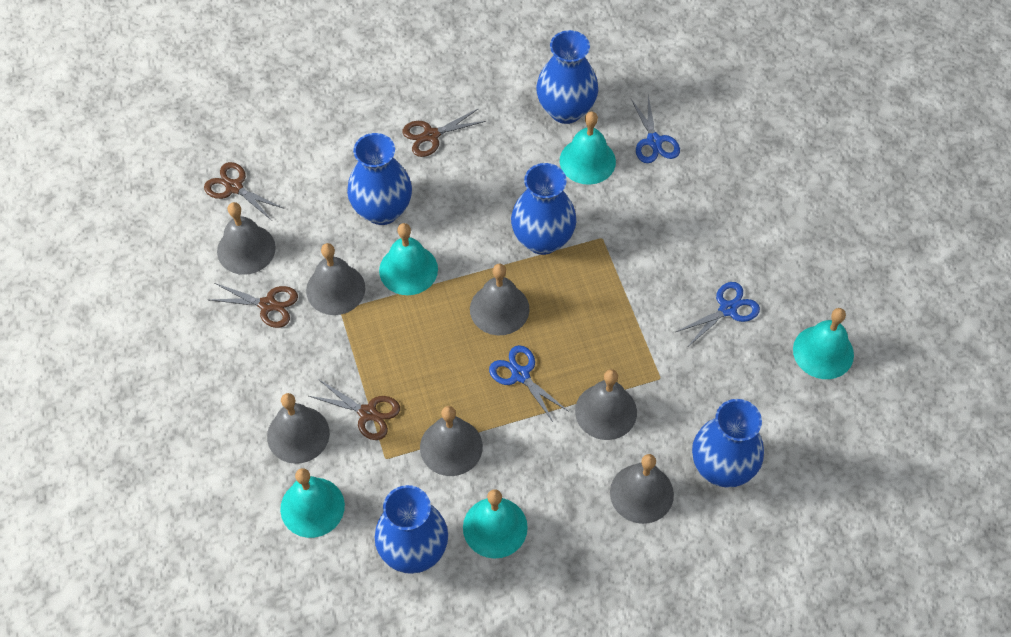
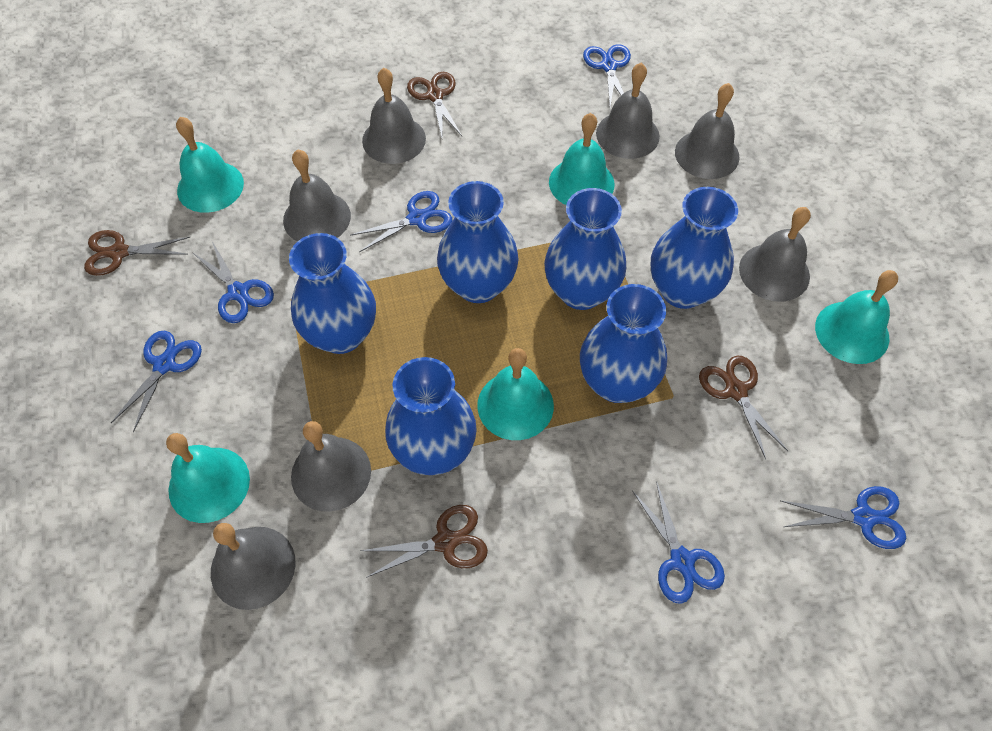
blue scissors: [489,345,569,423] [631,96,680,163] [676,282,760,346] = 3 -> [111,331,202,432] [192,241,274,323] [350,191,452,252] [583,44,631,107] [632,481,725,604] [781,486,906,549] = 6
blue vase: [347,133,412,225] [375,485,448,574] [511,163,576,255] [536,30,598,124] [692,399,764,487] = 5 -> [289,233,376,354] [385,357,477,475] [437,181,519,303] [544,188,626,310] [580,284,667,403] [651,187,738,309] = 6

